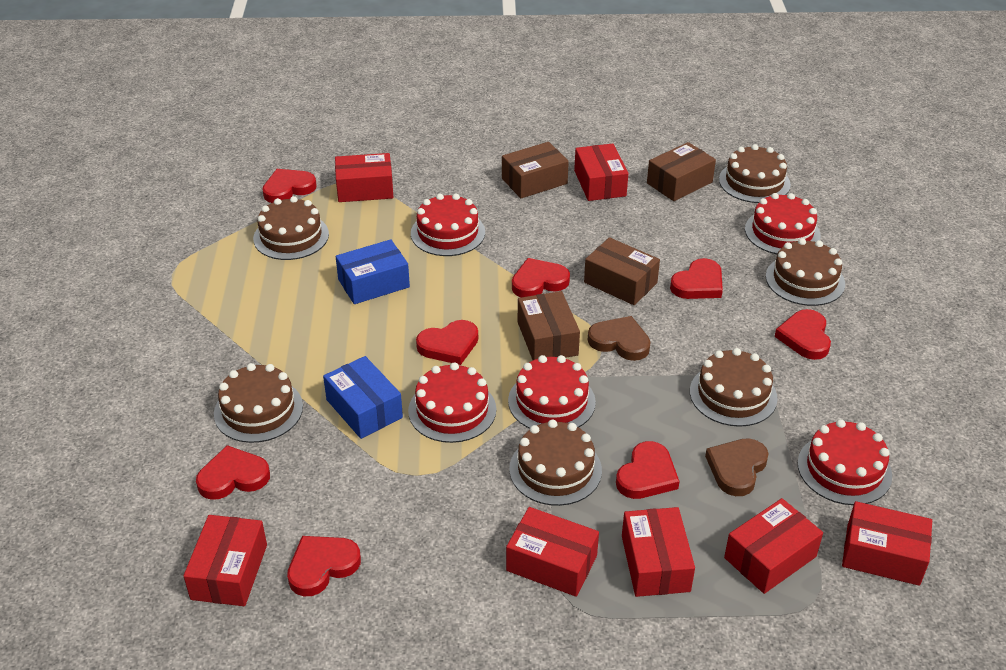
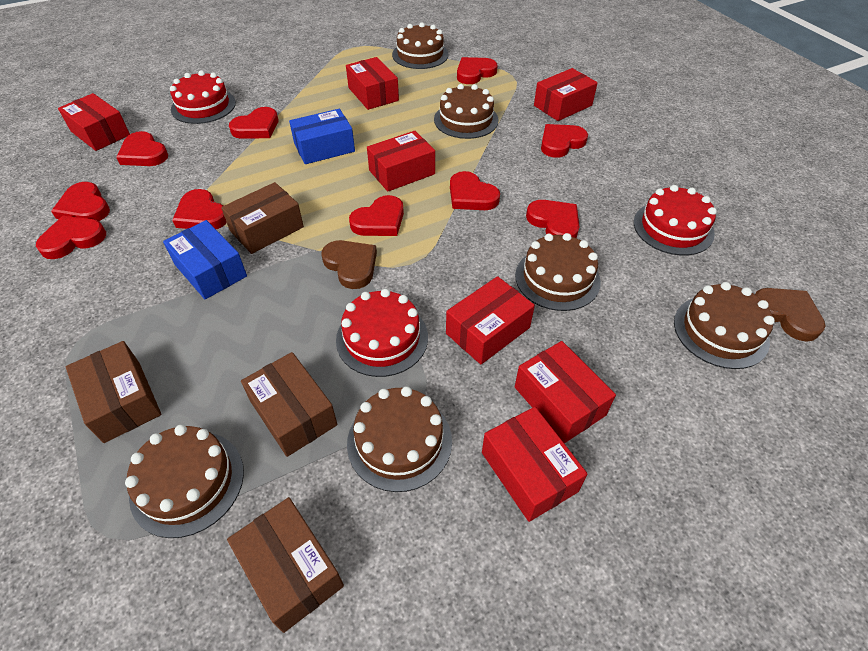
red cake: [408,362,496,443] [411,194,485,256] [508,355,596,429] [745,193,820,254] [798,419,892,505] = 5 -> [170,71,236,124] [336,289,428,377] [634,185,717,256] = 3
red heart: [196,445,270,500] [262,169,317,203] [287,536,361,596] [416,320,478,365] [512,258,570,298] [616,441,679,499] [670,258,723,299] [774,309,831,360] = 8 -> [36,216,106,259] [51,182,110,221] [116,131,168,166] [172,189,227,229] [229,107,278,139] [349,195,404,236] [450,171,500,210] [457,57,498,84] [526,200,579,238] [541,124,588,158] = 10

